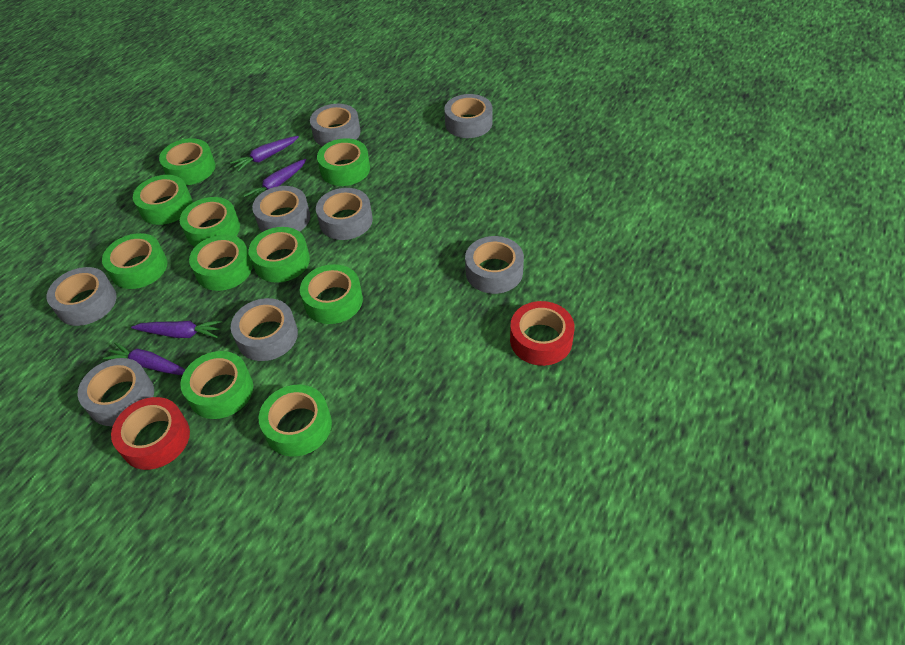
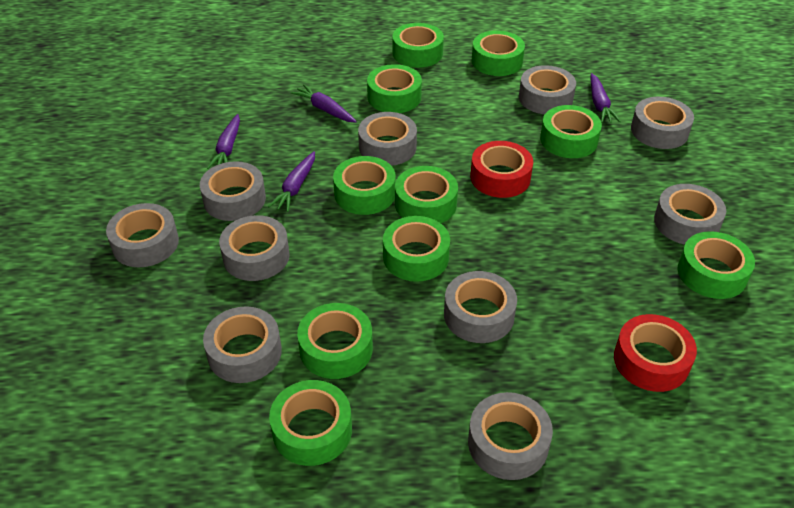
grey tape: [46,267,117,326] [78,358,154,426] [231,298,298,361] [252,186,310,232] [310,104,361,146] [316,188,373,240] [444,94,492,138] [465,236,524,294] = 8 -> [106,203,179,267] [200,161,266,221] [203,306,282,383] [219,215,290,281] [358,112,417,166] [444,271,517,343] [468,392,553,480] [519,65,576,114] [631,97,694,149] [654,184,726,245] = 10

